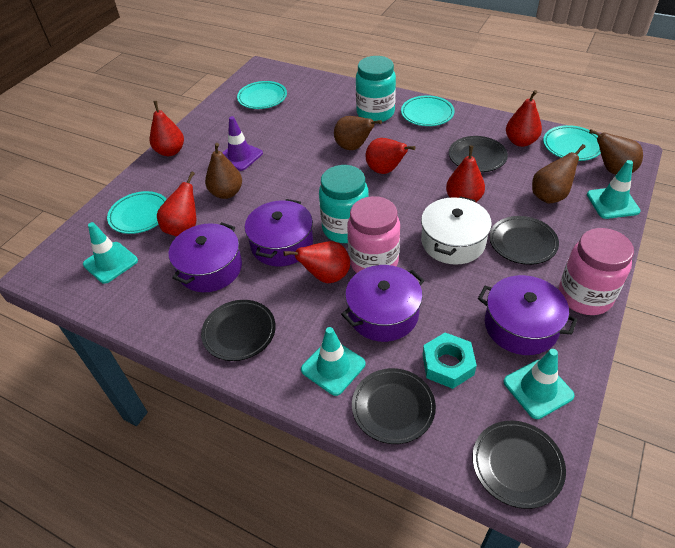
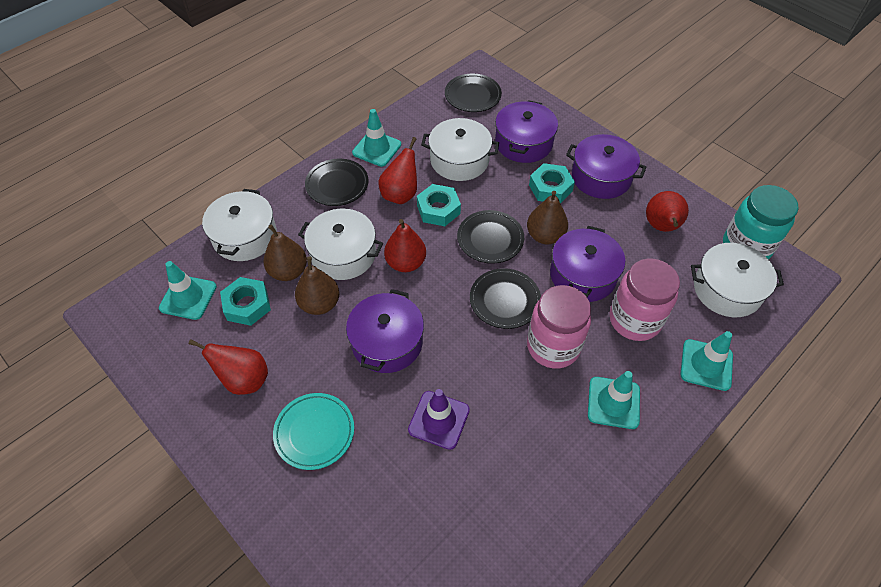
black plate: [201,300,276,361] [352,368,436,444] [449,136,508,172] [472,421,566,509] [489,216,559,265] = 5 -> [305,159,369,206] [445,74,502,112] [457,210,524,264] [470,268,541,329] = 4
brown pear: [205,143,242,199] [334,116,382,150] [532,144,586,204] [589,129,643,175] = 4 -> [263,224,307,281] [295,256,339,315] [527,191,568,244] = 3
red pear: [150,101,184,156] [157,171,196,236] [283,241,350,283] [365,138,416,174] [446,146,485,202] [506,90,542,147] = 6 -> [189,339,268,395] [379,137,417,204] [384,219,426,272] [646,191,689,232] = 4
turquoise jar: [319,165,368,243] [356,56,396,122] = 2 -> [723,185,799,260] = 1
turquoise nut: [423,333,477,389] = 1 -> [220,277,271,326] [417,184,461,226] [529,163,575,203] = 3
turquoise plate: [107,191,167,234] [237,81,287,109] [401,95,455,126] [543,125,601,161] = 4 -> [273,393,354,470] = 1
white pot: [421,196,492,265] = 1 -> [202,189,277,261] [298,209,383,280] [421,118,499,181] [691,243,784,317] = 4

